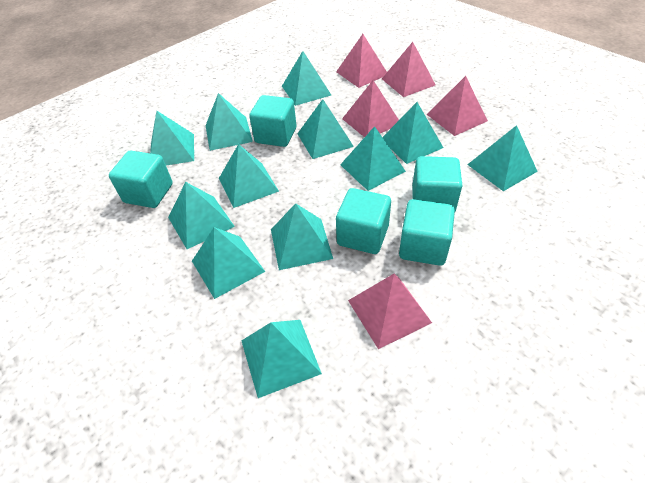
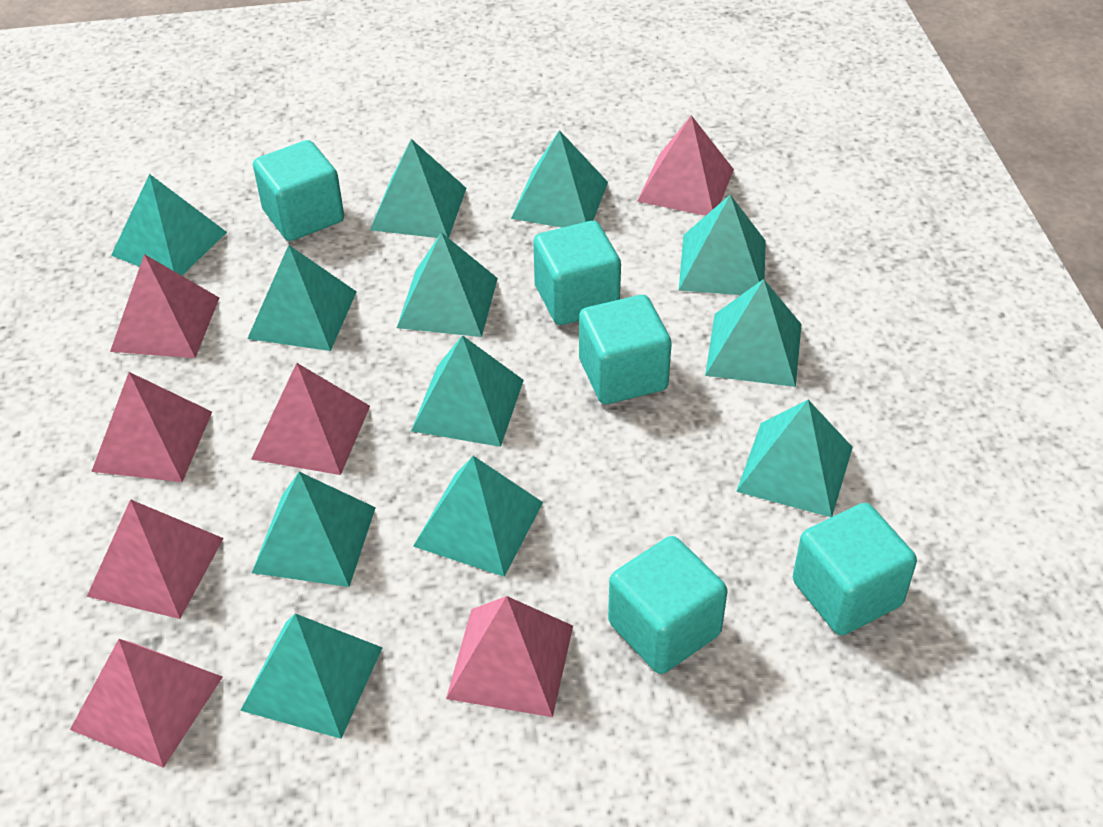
pink pyramid: [336,34,387,88] [342,80,399,137] [348,274,432,349] [382,42,435,97] [426,76,488,136] = 5 -> [70,639,223,768] [87,499,224,619] [91,372,212,482] [110,254,219,358] [251,363,370,475] [446,596,573,717] [637,115,734,216] = 7

